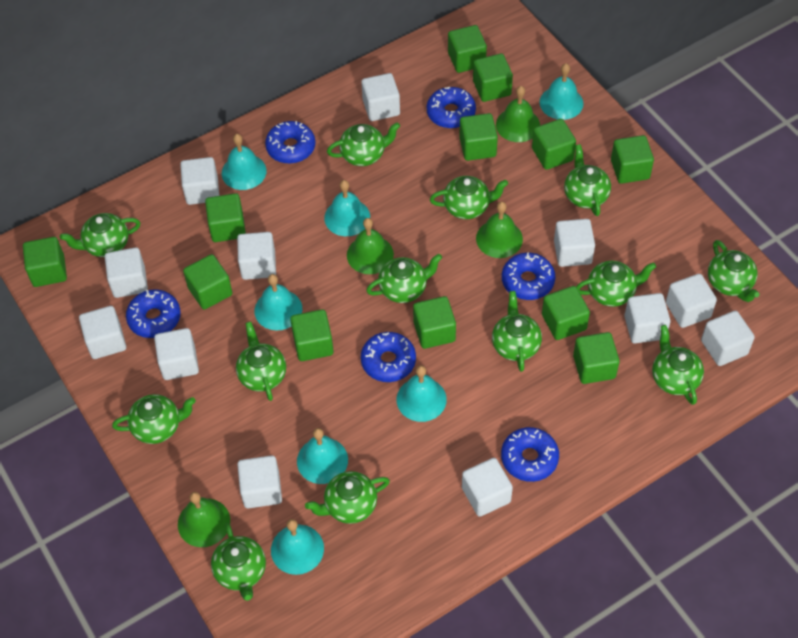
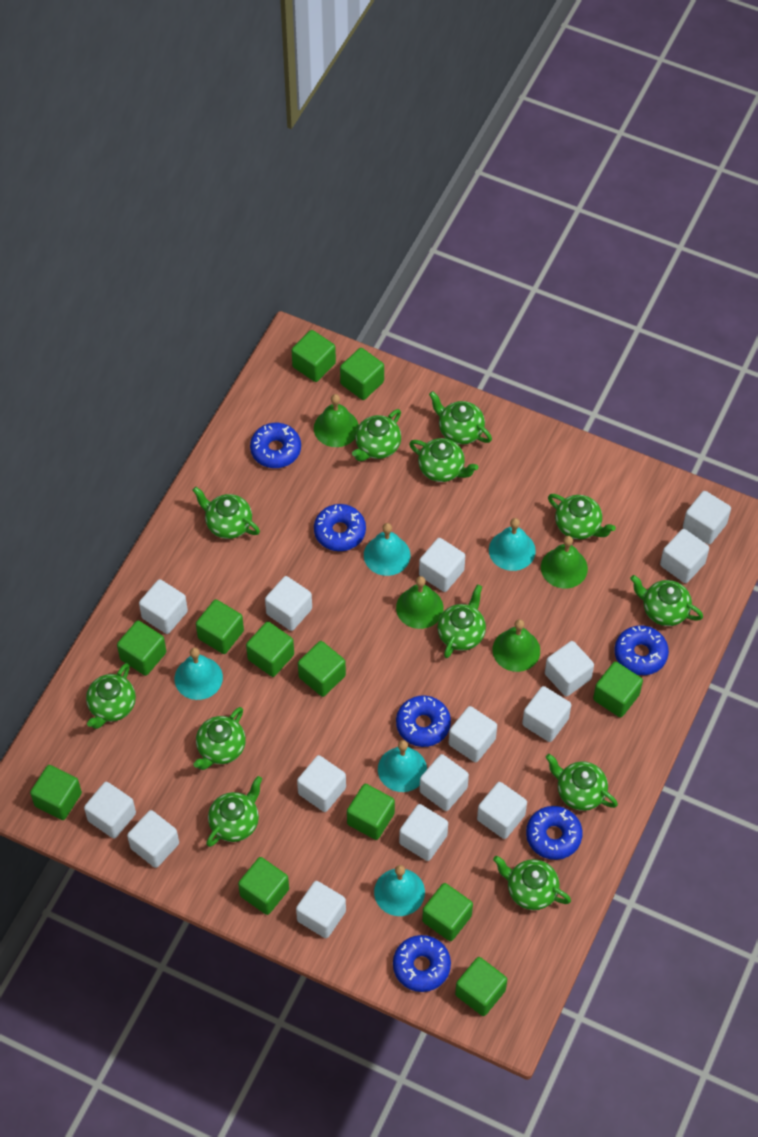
green teapot: [60,213,140,257] [112,394,196,444] [211,523,266,601] [236,322,286,401] [305,471,390,524] [327,122,400,166] [366,254,442,303] [430,176,508,219] [492,291,542,372] [564,144,611,216] [576,261,656,307] [652,325,704,405] [708,240,759,302] = 13 -> [86,663,136,729] [192,487,260,539] [193,707,246,770] [206,776,262,847] [352,409,401,461] [409,438,478,482] [429,391,492,445] [437,585,486,658] [493,856,571,910] [546,754,618,811] [548,494,616,539] [630,575,703,626] = 12
turquoise bell: [222,134,267,190] [254,274,302,331] [271,519,324,575] [297,428,348,484] [324,180,370,236] [397,365,447,422] [540,63,583,120] = 7 -> [175,648,223,700] [364,523,410,576] [374,865,425,916] [378,740,427,792] [489,518,536,571] = 5
white cube: [79,306,126,359] [105,247,148,298] [154,328,199,380] [180,157,219,205] [237,232,276,280] [237,455,282,508] [361,73,400,121] [462,458,513,517] [554,219,595,267] [624,293,671,343] [666,274,717,328] [701,311,755,366] = 12 -> [84,782,136,839] [127,810,179,868] [139,579,188,634] [265,576,312,631] [296,881,346,938] [297,755,346,812] [399,804,448,861] [419,538,465,592] [420,754,469,811] [449,706,497,763] [477,782,527,839] [522,686,571,742] [545,641,594,697] [660,529,709,583] [683,491,731,545] = 15

